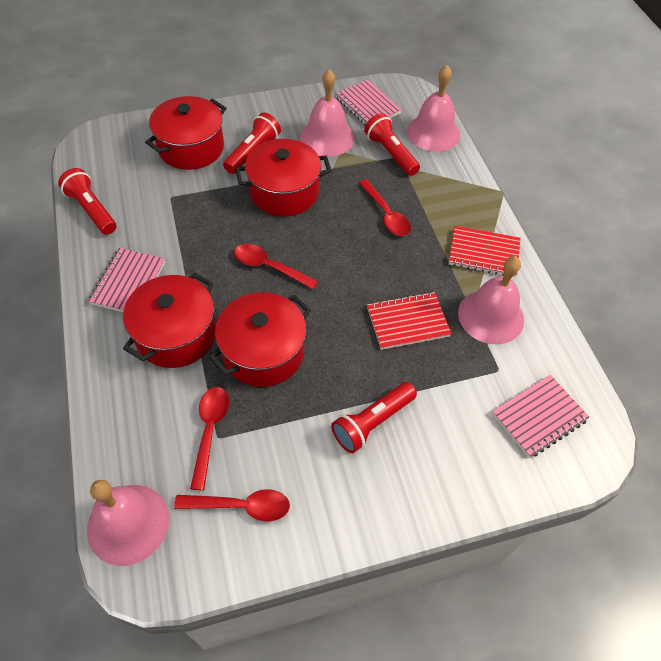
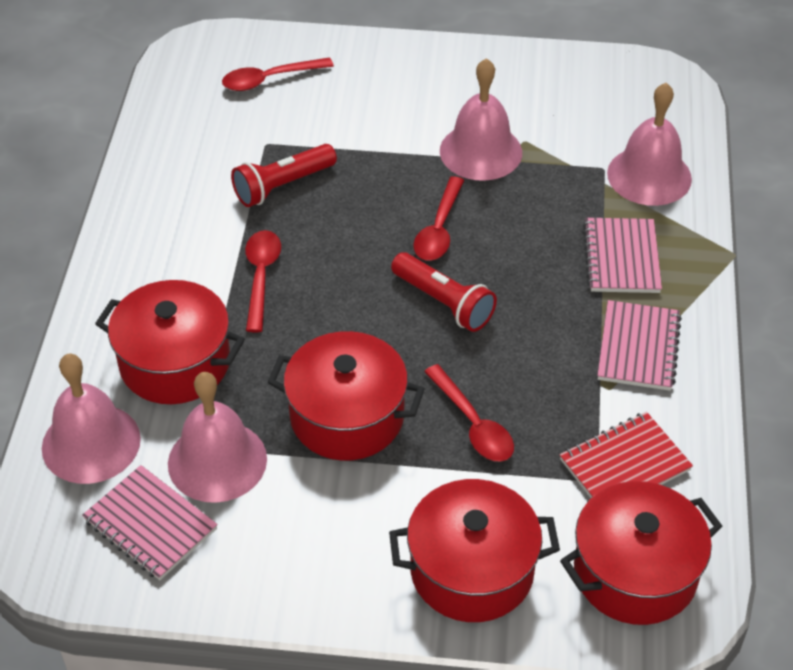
red flashlight: [58,168,117,235] [223,112,281,174] [331,382,417,453] [364,113,420,176] = 4 -> [231,144,337,207] [391,252,497,332] = 2
red notebook: [367,292,451,350] [449,226,521,277] = 2 -> [560,412,693,498] = 1

